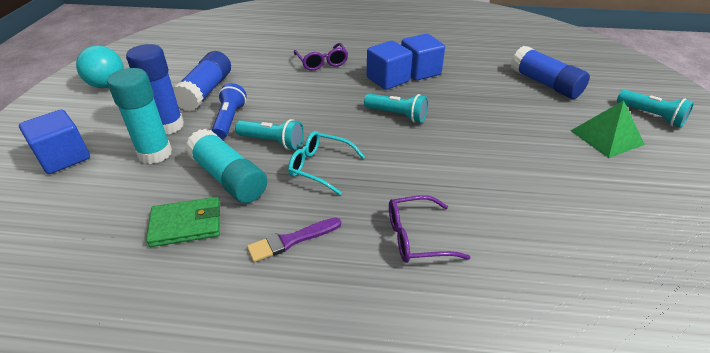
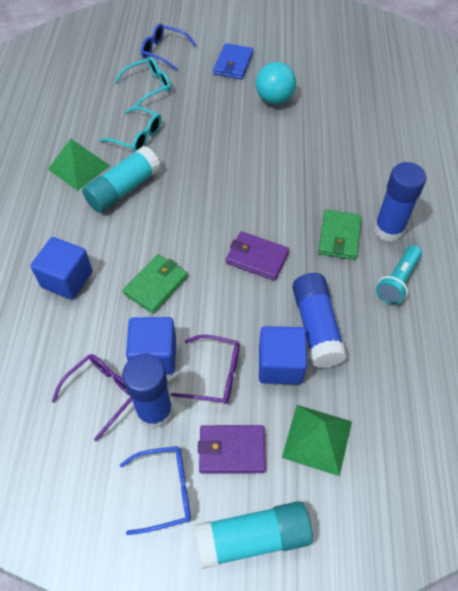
blue flashlight: [212,83,247,139] = 1 -> none = 0
blue glasses: none = 0 -> [120,446,191,535] [141,24,196,71] = 2
blue wallet: none = 0 -> [213,43,253,79] = 1
green pyramid: [571,100,645,158] = 1 -> [48,138,110,191] [282,405,352,476] = 2
green wallet: [146,197,220,247] = 1 -> [123,254,188,314] [318,209,362,260] = 2
purple brush: [247,218,341,262] = 1 -> none = 0
purple wallet: none = 0 -> [198,425,266,473] [226,231,289,281] = 2
turquoise flashlight: [235,119,304,150] [364,94,428,123] [617,90,694,128] = 3 -> [376,245,422,304] = 1
turquoise glasses: [288,131,365,195] = 1 -> [99,106,162,152] [115,57,171,107] = 2

